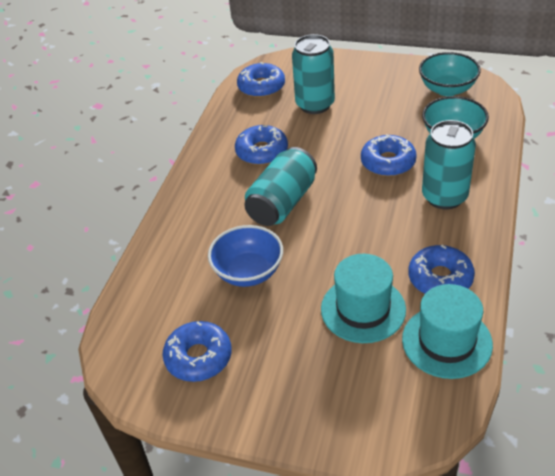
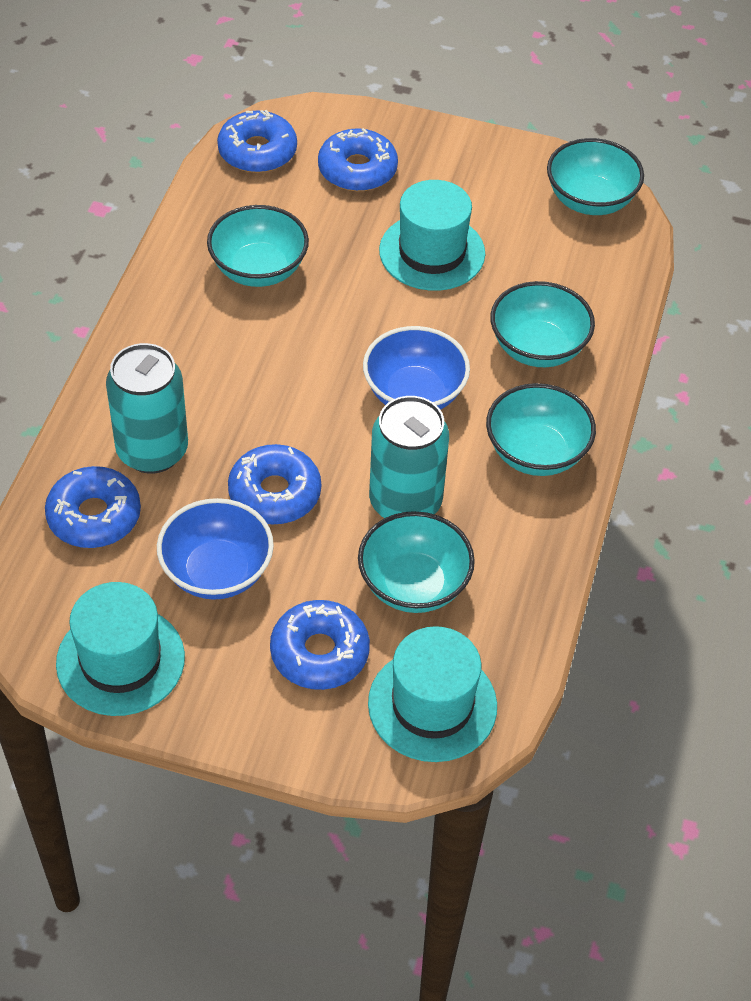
blue bowl: [208,225,283,287] = 1 -> [157,498,274,600] [363,326,470,410] = 2
turquoise bowl: [419,52,481,96] [422,96,489,139] = 2 -> [207,205,309,287] [358,511,475,613] [486,383,596,476] [490,281,595,367] [547,138,644,215] = 5
turquoise can: [244,147,317,226] [292,34,335,114] [422,120,476,209] = 3 -> [106,343,188,474] [369,396,449,518] = 2
turquoise hat: [321,254,406,343] [402,284,493,379] = 2 -> [56,582,185,716] [368,626,497,762] [379,180,485,291] = 3

